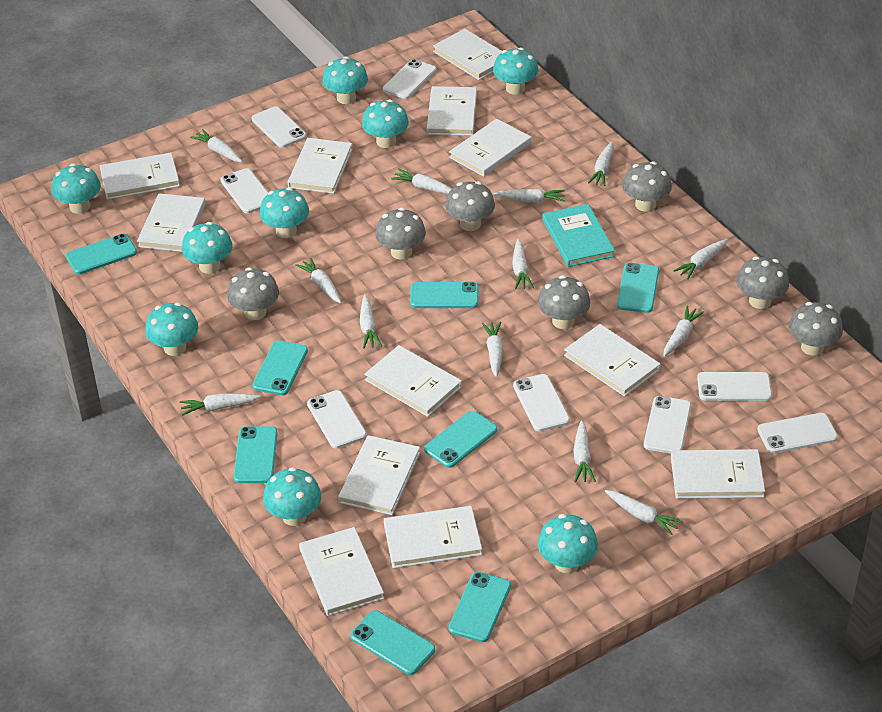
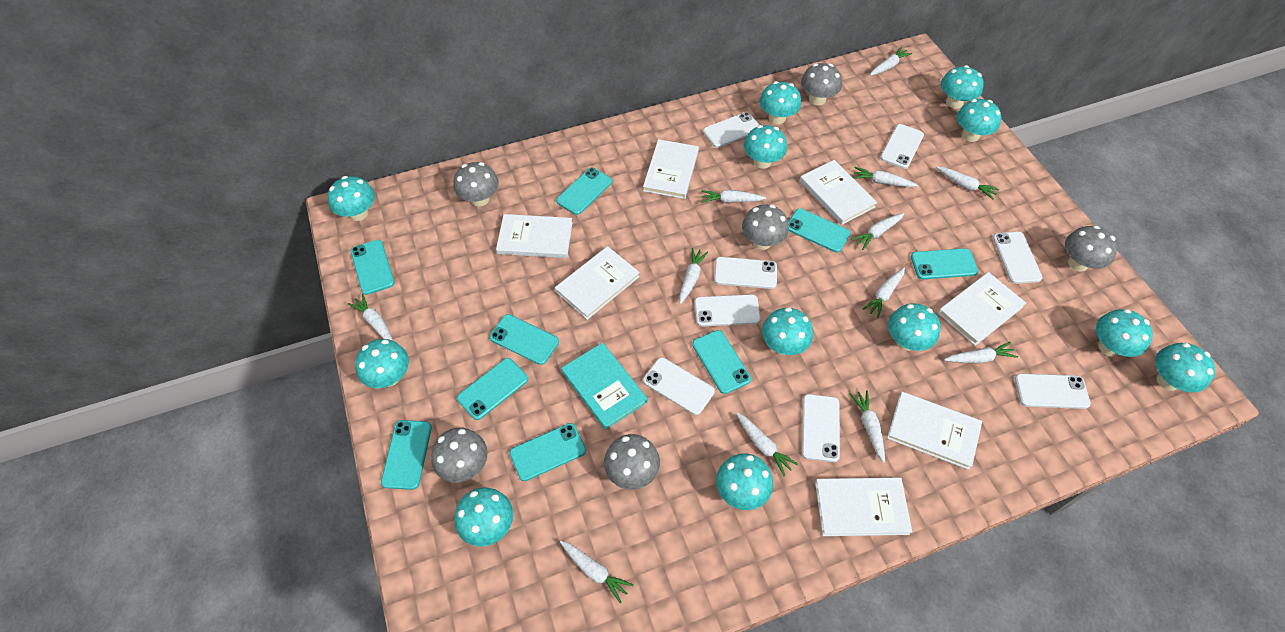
grey mushroom: [227,267,279,320] [375,208,426,260] [445,181,495,231] [538,275,590,329] [622,162,672,212] [736,257,789,309] [789,302,843,356] = 7 -> [431,428,488,483] [454,162,499,206] [604,434,660,490] [742,205,789,250] [801,63,842,105] [1065,225,1117,272] = 6
turquoise mushroom: [52,164,101,214] [145,303,198,356] [182,222,233,274] [260,187,309,238] [263,467,321,526] [322,56,368,104] [362,99,409,148] [493,47,538,95] [538,514,598,573] = 9 -> [328,176,375,221] [355,339,409,388] [455,488,513,546] [716,453,773,510] [744,125,787,169] [759,81,801,124] [762,307,813,355] [888,304,940,351] [941,65,984,109] [957,99,1001,142] [1096,309,1153,357] [1155,343,1215,392] = 12
turquoise phone: [66,234,137,274] [234,426,277,483] [253,341,308,395] [350,610,435,675] [410,282,479,308] [424,411,498,468] [448,572,511,642] [617,263,659,313] = 8 -> [351,240,395,295] [381,420,432,490] [457,358,528,420] [489,314,559,365] [509,423,586,481] [556,168,612,215] [692,330,751,394] [788,208,850,253] [911,248,978,279] = 9
white book: [100,153,180,200] [137,193,206,252] [288,138,353,194] [299,527,384,616] [338,435,420,515] [364,345,462,417] [384,506,482,568] [427,86,477,136] [433,29,502,80] [449,119,531,177] [564,324,661,397] [671,449,765,499] = 12 -> [496,214,572,258] [555,246,640,320] [643,139,699,199] [800,160,877,225] [815,477,912,536] [887,392,982,470] [938,272,1026,346] = 7
white carrot: [180,393,260,416] [190,129,243,162] [295,258,341,303] [360,295,382,349] [391,169,452,194] [482,322,503,377] [493,189,565,203] [512,239,534,289] [573,421,596,482] [588,142,614,186] [605,490,683,535] [663,306,704,356] [673,239,728,280] = 13 -> [348,294,393,341] [560,541,633,603] [679,248,708,304] [701,190,766,203] [736,413,798,476] [850,390,885,463] [851,213,904,250] [853,167,918,187] [863,268,905,318] [870,47,912,76] [936,166,999,200] [944,342,1018,363] = 12

